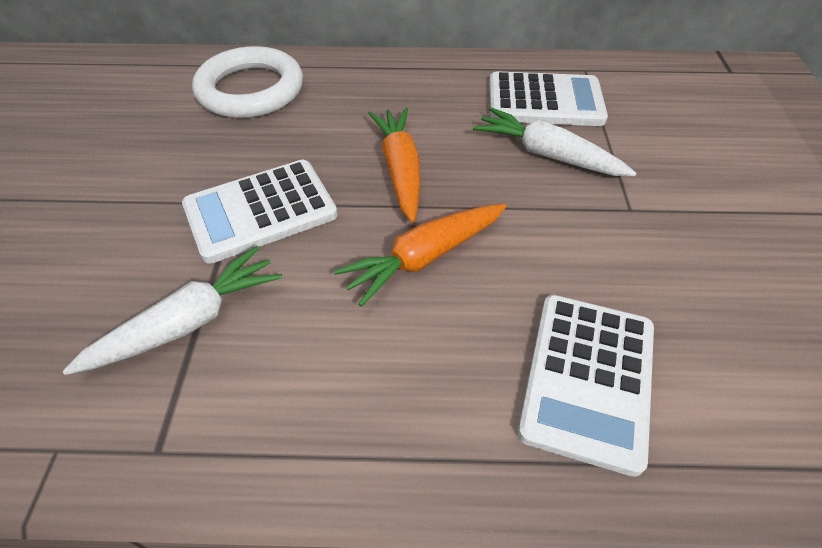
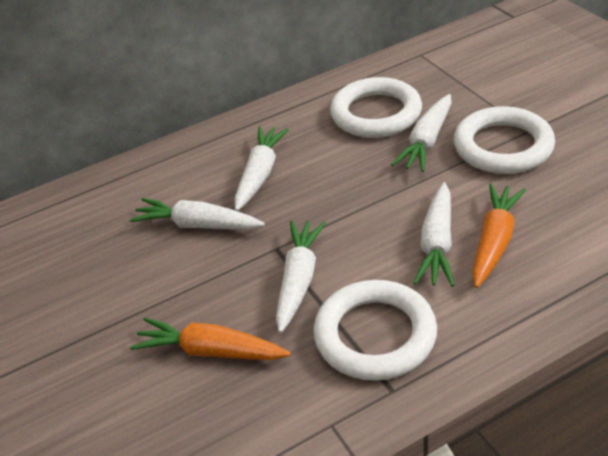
white calculator: [182,160,338,264] [489,71,608,126] [518,295,654,477] = 3 -> none = 0
white carrot: [62,246,282,375] [473,107,636,176] = 2 -> [129,198,265,230] [234,126,289,211] [276,220,326,333] [391,94,452,172] [413,182,455,287] = 5
white ring: [192,46,303,118] = 1 -> [313,280,437,381] [330,77,422,138] [454,106,555,174] = 3

